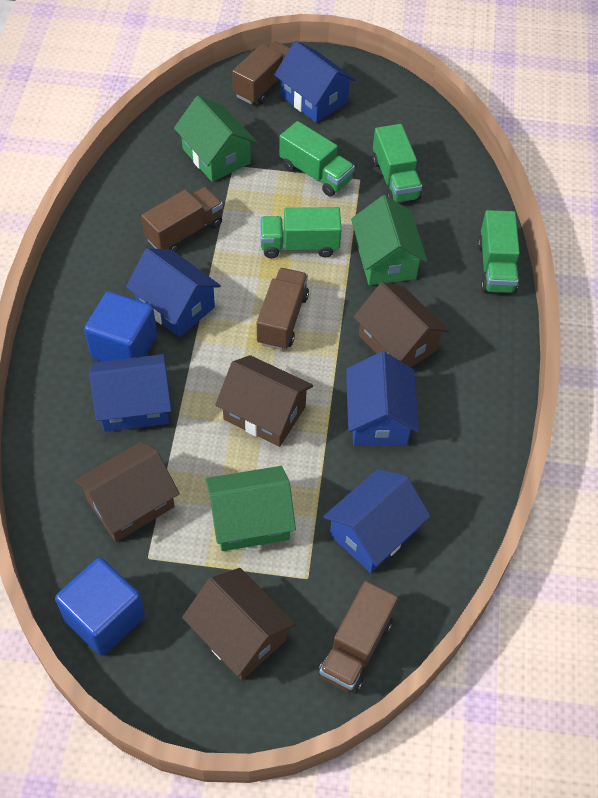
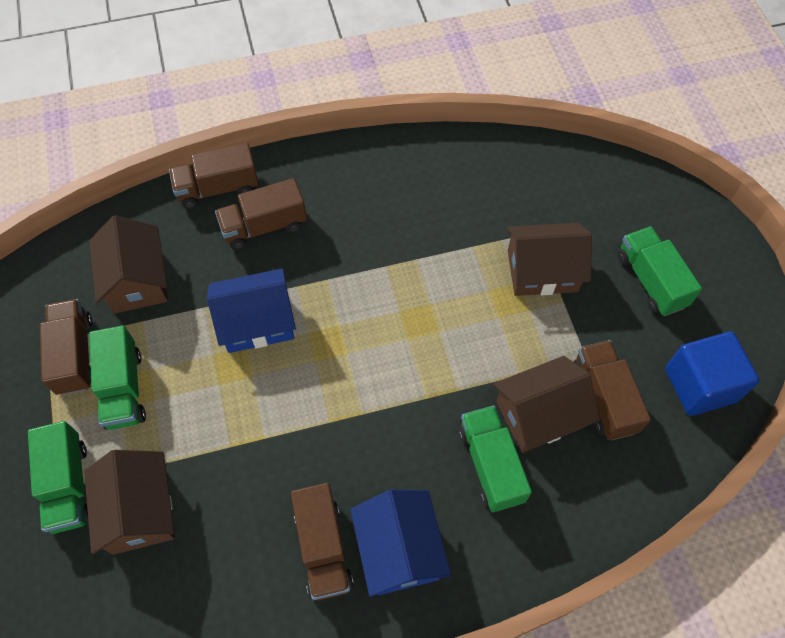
blue cube: [55,558,145,656] [84,291,157,362] = 2 -> [665,332,760,416] = 1
blue house: [89,354,172,432] [126,248,221,337] [274,41,356,123] [323,469,430,573] [346,351,419,446] = 5 -> [207,269,296,353] [350,490,451,597] = 2
brown truck: [141,187,223,252] [232,41,290,105] [257,268,309,350] [318,581,398,694] = 4 -> [40,299,92,395] [169,143,259,209] [215,178,307,250] [291,483,354,601] [573,340,651,440] = 5
green house: [174,96,257,182] [206,466,296,551] [351,195,427,285] = 3 -> none = 0

